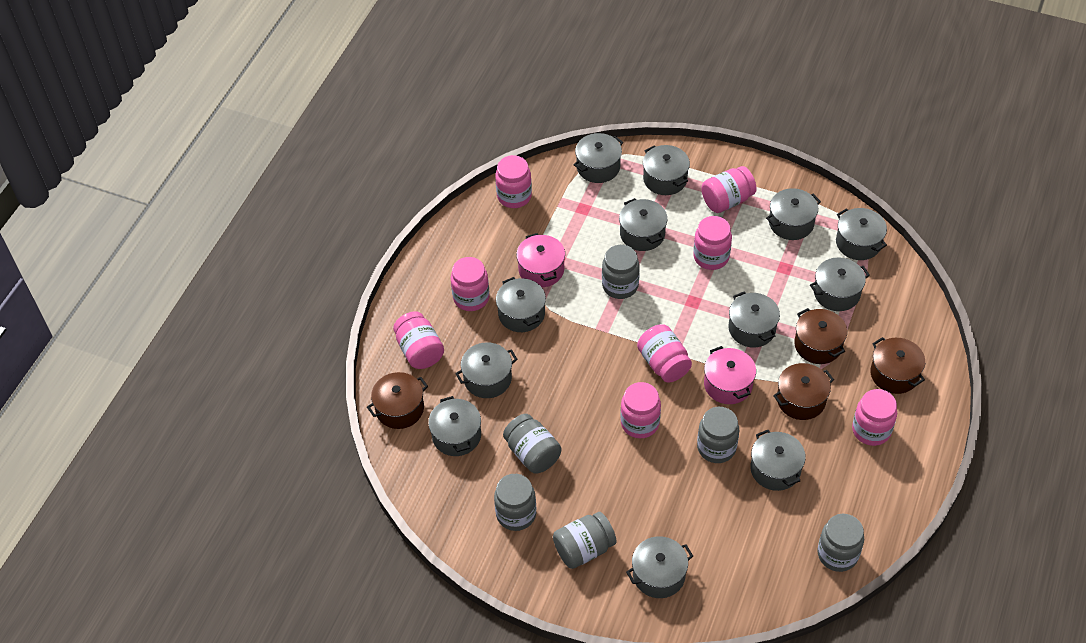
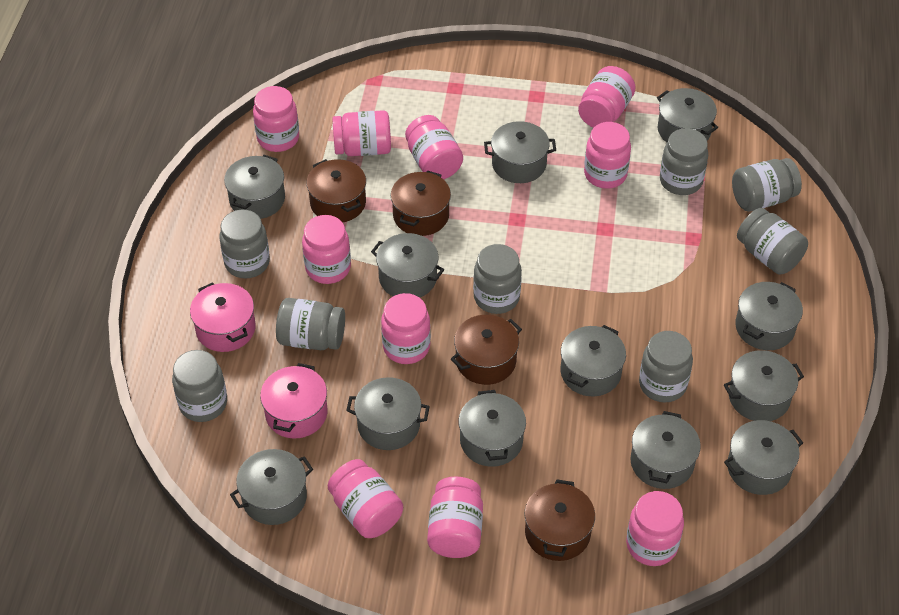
grey jar: [494,474,536,531] [503,414,561,473] [553,512,617,569] [602,245,640,299] [697,407,739,463] [817,514,864,572] = 6 -> [172,350,227,422] [219,210,270,278] [276,298,345,350] [473,244,522,314] [639,331,693,403] [660,128,708,195] [732,158,802,211] [737,208,808,274] = 8
pink jar: [393,311,444,369] [451,257,490,311] [495,155,532,208] [620,382,661,438] [637,324,692,383] [693,216,732,270] [701,166,756,213] [852,389,897,446] = 8 -> [253,86,299,152] [302,215,351,284] [328,459,403,538] [332,110,391,156] [381,293,431,364] [405,115,463,179] [427,477,483,558] [578,66,636,128] [584,122,631,188] [626,491,684,566] = 10

